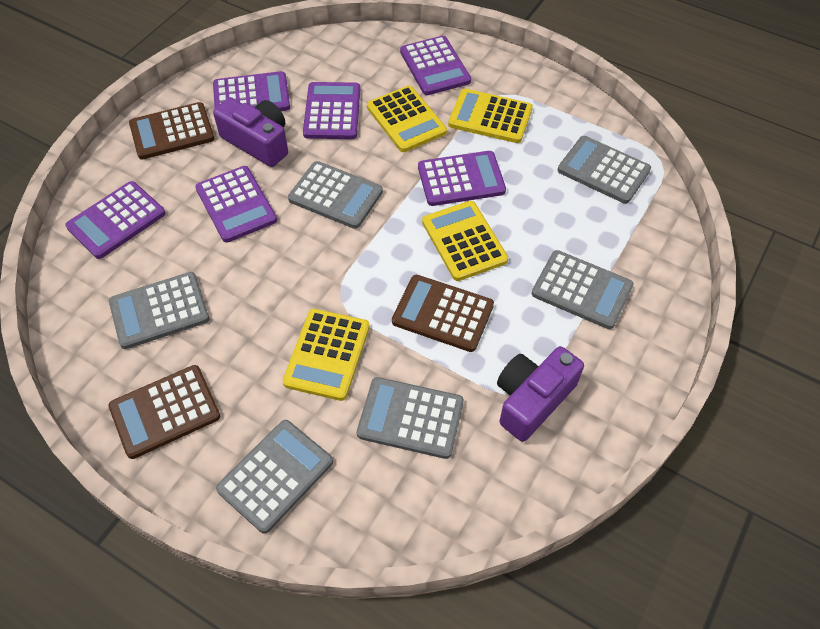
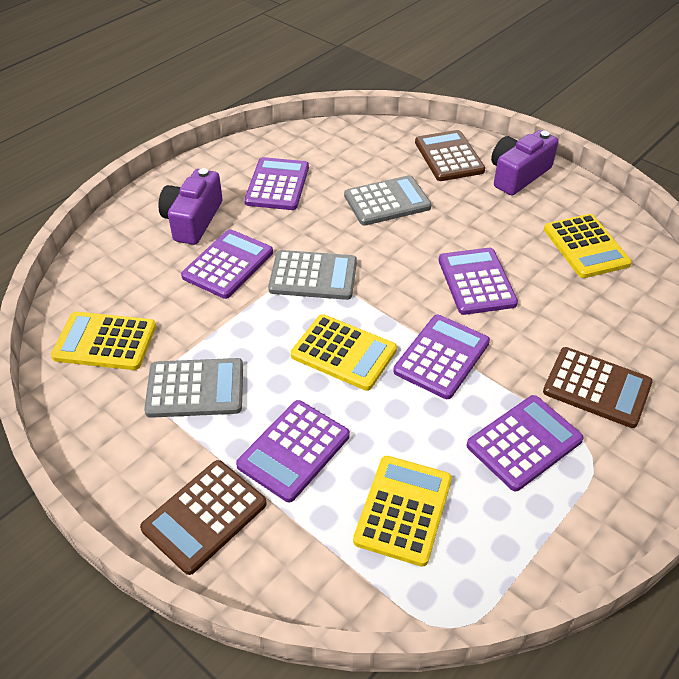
grey calculator: [109,272,209,349] [216,420,333,534] [288,161,383,229] [357,377,464,459] [531,250,633,329] [558,136,651,204] = 6 -> [144,358,243,418] [268,250,357,300] [344,175,431,226] = 3

